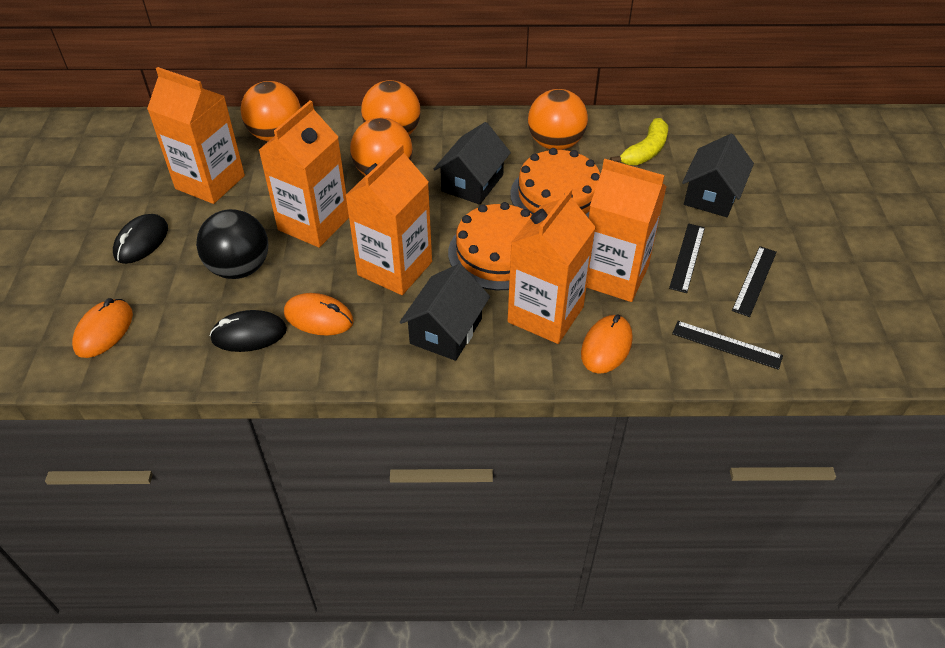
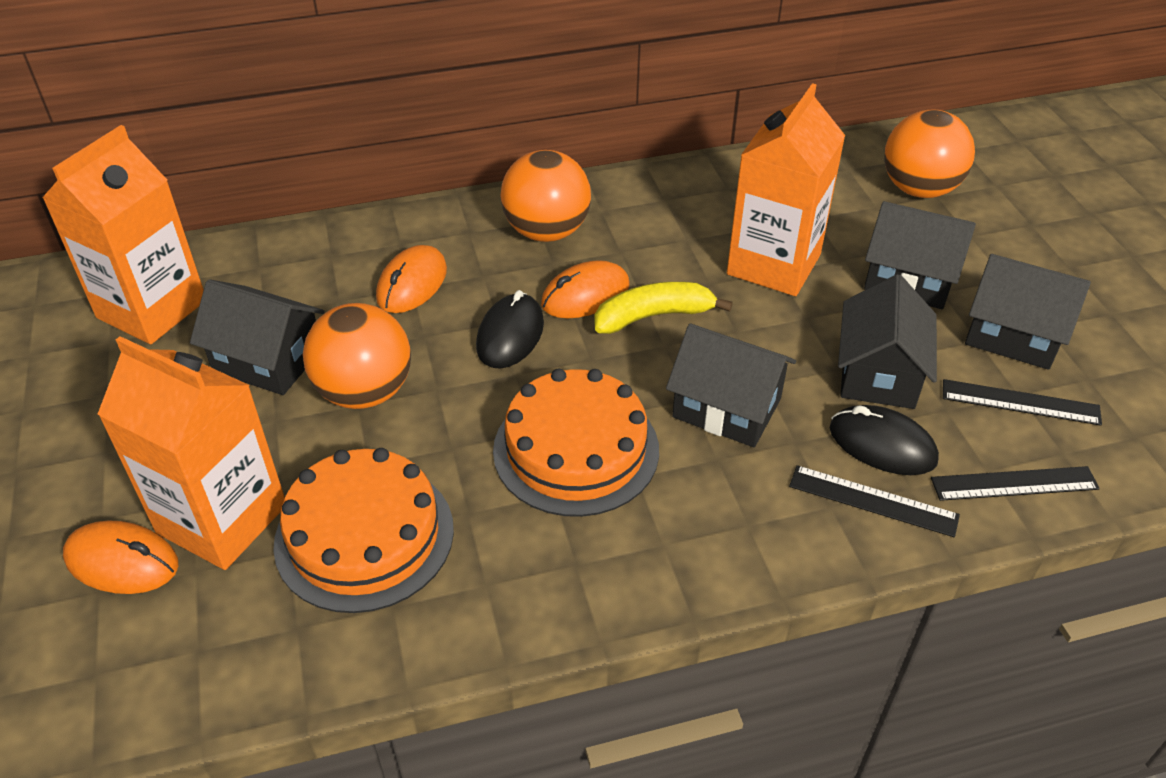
black ball: [196,209,268,279] = 1 -> none = 0
black house: [400,264,490,361] [434,122,511,205] [682,134,754,217] = 3 -> [190,279,325,395] [666,324,796,447] [838,274,937,409] [864,201,976,309] [965,254,1091,370] = 5
orange ball: [240,81,301,141] [350,118,413,176] [361,80,421,135] [528,89,588,150] = 4 -> [303,303,411,409] [500,150,591,242] [884,110,975,198] = 3
orange carton: [147,67,245,204] [259,100,349,248] [345,144,432,295] [508,188,596,344] [586,159,667,302] = 5 -> [42,125,204,344] [98,336,285,570] [727,83,845,296] = 3

